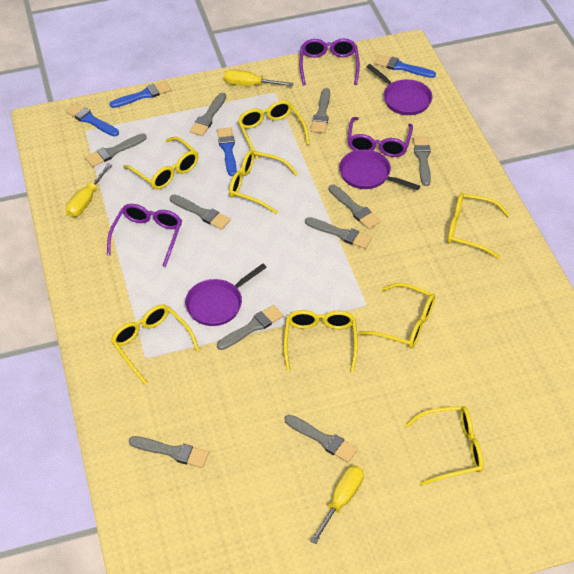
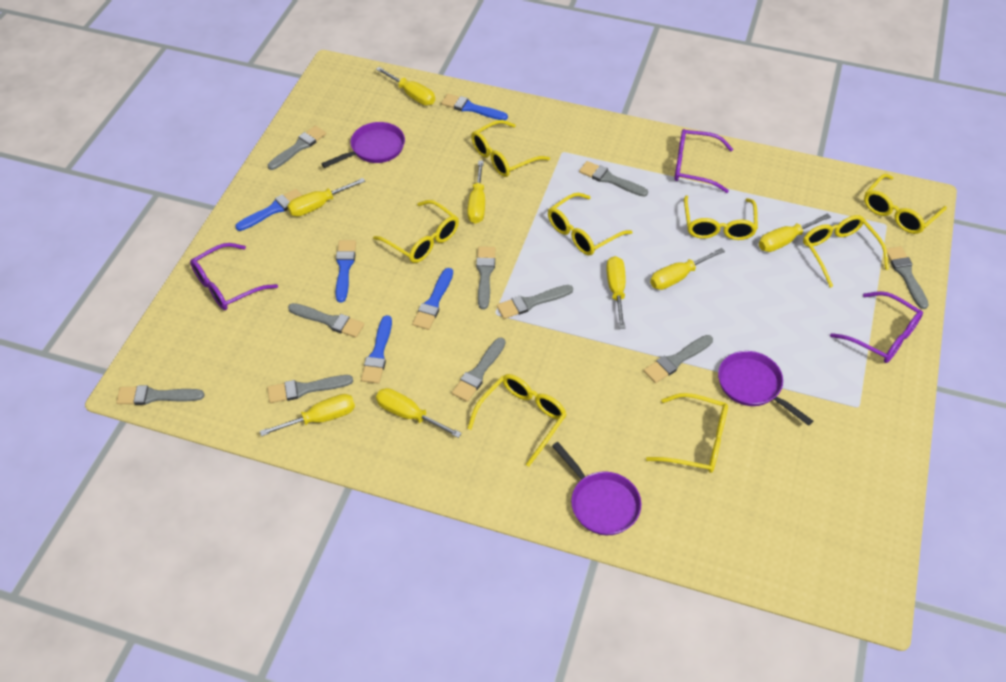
blue brush: [66,103,119,137] [109,81,171,108] [217,127,237,176] [375,54,436,78] = 4 -> [235,189,302,231] [336,240,356,302] [361,315,392,384] [412,268,453,330] [441,94,508,120] = 5
yellow screwdriver: [66,163,112,217] [224,69,293,86] [310,465,364,544] = 3 -> [260,394,355,436] [287,178,365,217] [376,67,435,105] [376,388,462,438] [467,160,485,224] [606,256,626,329] [650,248,725,290] [759,213,831,252] = 8

